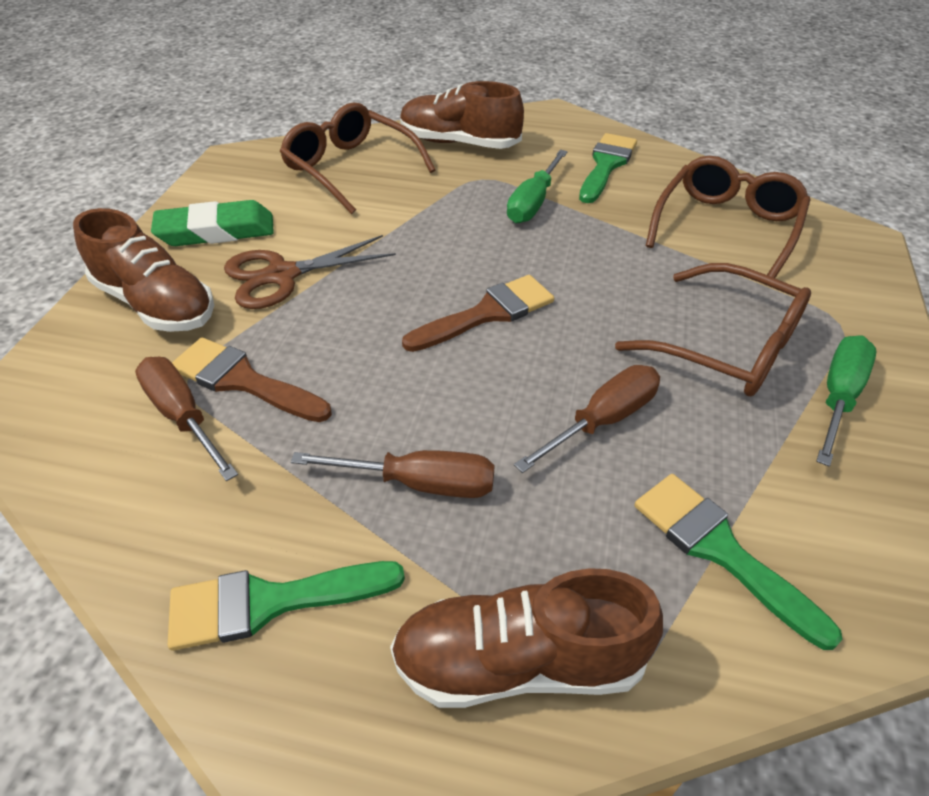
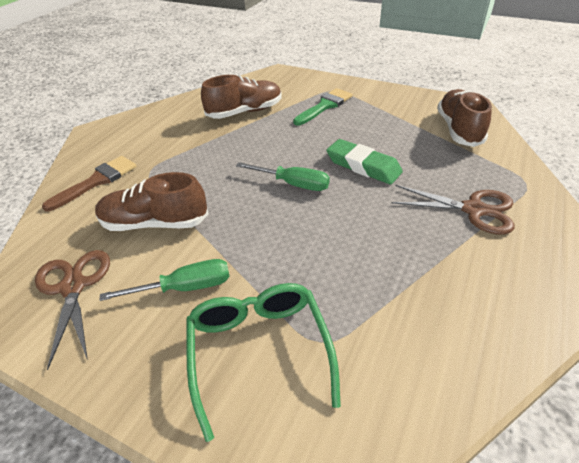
brown brush: [172,337,332,422] [402,275,554,352] = 2 -> [42,156,137,211] = 1
brown glasses: [280,102,435,214] [615,263,811,396] [646,156,810,278] = 3 -> none = 0
brown scissors: [224,235,396,309] = 1 -> [35,250,110,370] [391,185,514,235] = 2
brown screwdriver: [135,357,238,481] [291,450,495,498] [514,365,660,473] = 3 -> none = 0
green brush: [168,561,405,651] [579,133,637,203] [635,474,842,650] = 3 -> [293,88,353,125] = 1
green glasses: none = 0 -> [187,283,341,442] = 1

